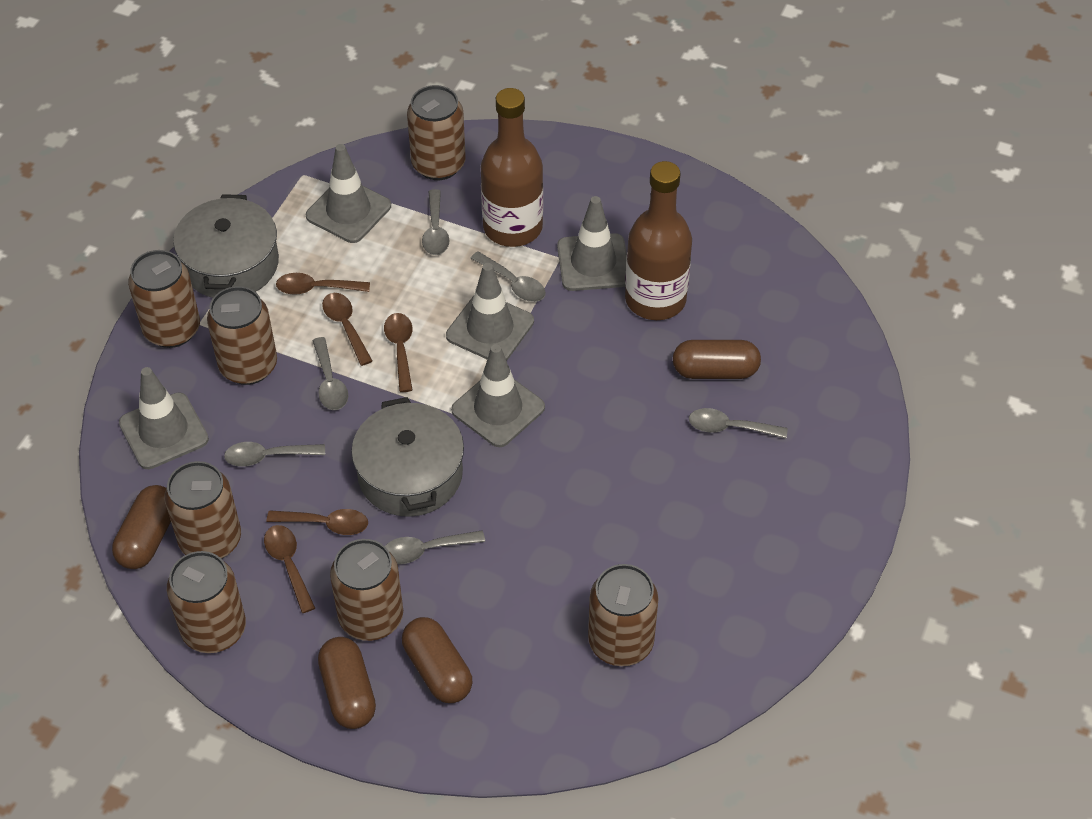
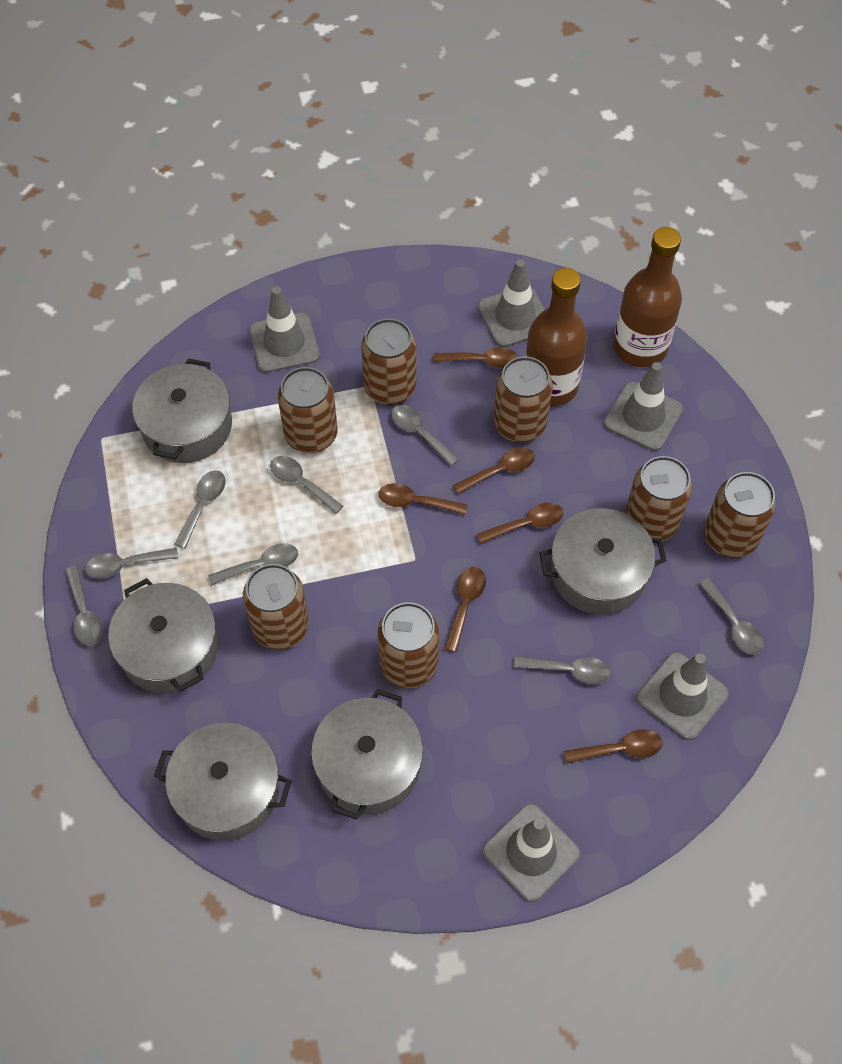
brown capsule: [112,485,171,569] [318,637,376,729] [402,617,472,703] [673,340,761,379] = 4 -> none = 0
brown spoon: [264,525,315,613] [266,509,368,535] [276,273,370,295] [322,293,372,366] [384,313,413,392] = 5 -> [378,483,468,515] [433,347,518,368] [444,567,486,652] [453,447,535,494] [476,503,563,544] [564,729,663,764] = 6
grey pot: [173,194,279,298] [351,397,464,517] = 2 -> [108,578,218,693] [132,359,232,463] [154,722,292,841] [311,689,423,820] [539,508,667,615] = 5
grey spoon: [224,442,325,467] [312,337,348,410] [385,531,485,564] [422,189,450,255] [470,251,546,302] [689,408,787,439] = 6 -> [65,566,103,646] [85,548,178,579] [175,470,226,548] [208,544,298,586] [270,456,343,514] [391,405,459,466] [514,656,611,684] [699,578,764,655] = 8

